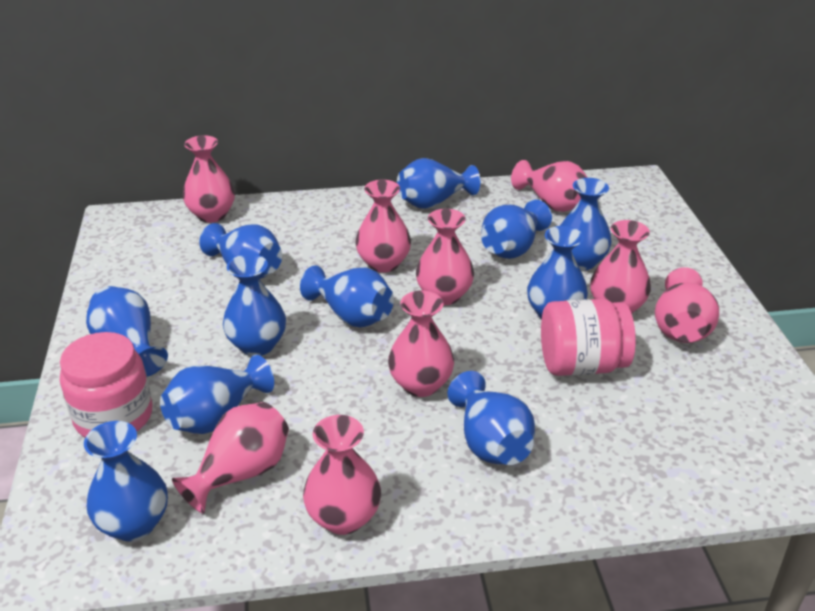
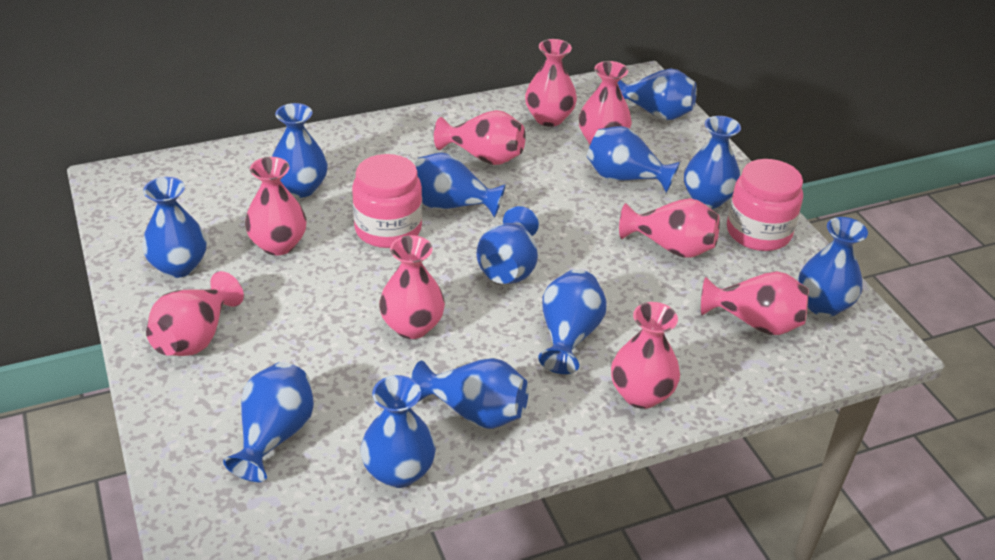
blue vase: [84,421,168,541] [86,286,168,377] [160,355,274,434] [199,223,282,279] [223,254,286,356] [300,265,394,327] [397,158,480,209] [448,371,535,465] [481,200,552,259] [527,226,588,320] [560,178,612,270] = 11 -> [142,177,207,278] [223,362,314,482] [272,103,328,198] [361,375,436,488] [411,358,529,429] [414,152,506,218] [476,206,539,284] [538,269,607,374] [587,126,680,193] [618,68,697,120] [684,116,741,209] [798,217,868,317] = 12

